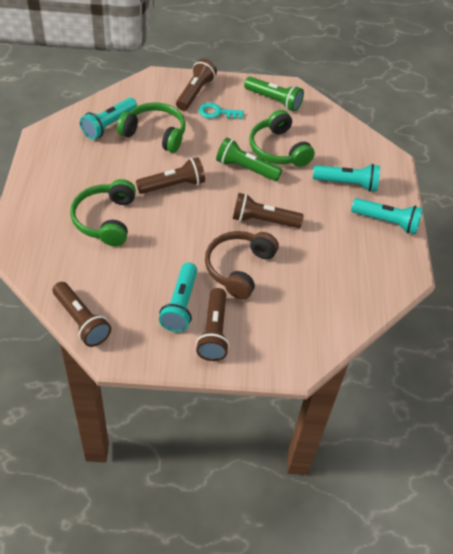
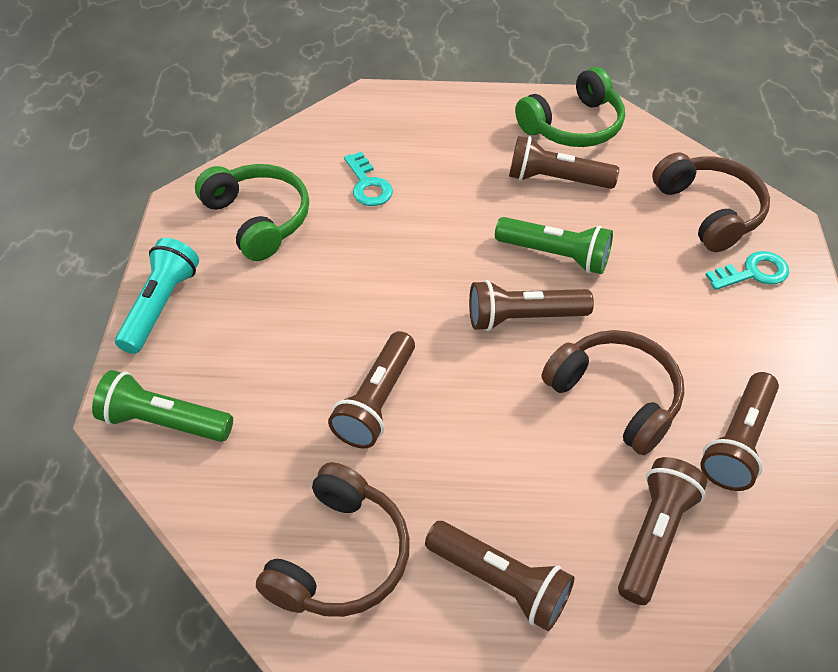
brown flashlight: [53,282,111,347] [136,157,205,194] [176,59,217,111] [196,288,229,361] [233,193,304,228] = 5 -> [328,331,415,448] [425,521,574,631] [469,280,594,331] [509,136,619,189] [618,457,708,605] [700,372,779,491] = 6
brown headphones: [205,231,279,299] = 1 -> [256,462,410,617] [541,330,684,455] [652,152,770,252] = 3
green headphones: [70,179,136,246] [117,102,185,153] [249,110,315,167] = 3 -> [195,164,309,261] [515,67,625,147] = 2
turquoise flashlight: [80,98,137,140] [159,262,197,332] [313,164,380,192] [351,198,423,234] = 4 -> [115,238,199,354] = 1
turquoise key: [199,103,244,119] = 1 -> [344,152,393,206] [706,251,789,290] = 2

